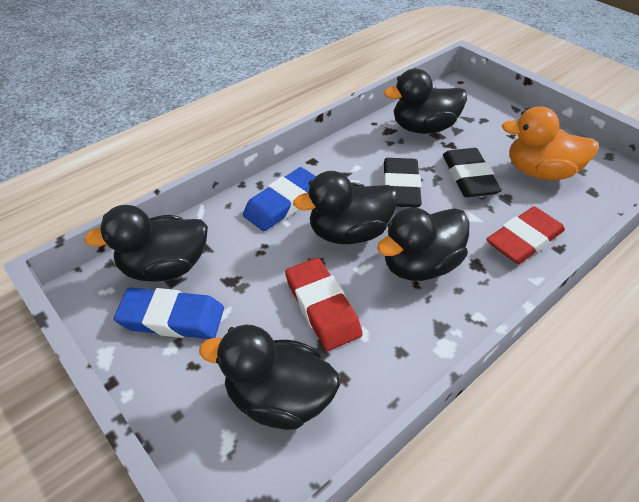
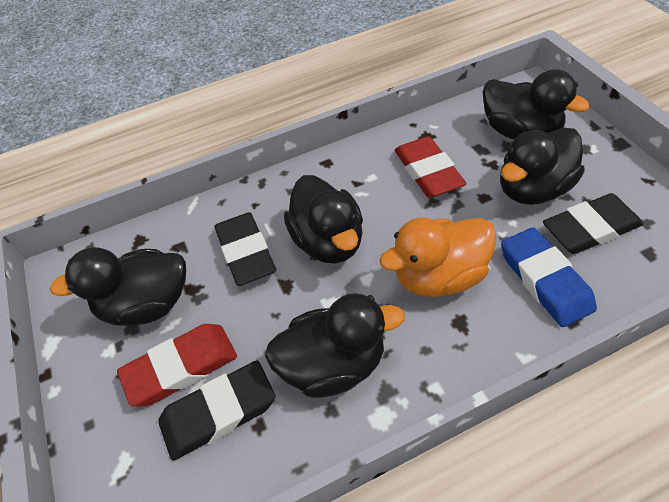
black eraser: [383,158,422,208] [443,148,502,197] = 2 -> [158,360,276,461] [214,212,276,286] [543,193,643,254] = 3
blue eraser: [114,288,224,339] [243,167,316,231] = 2 -> [501,227,597,327] = 1

